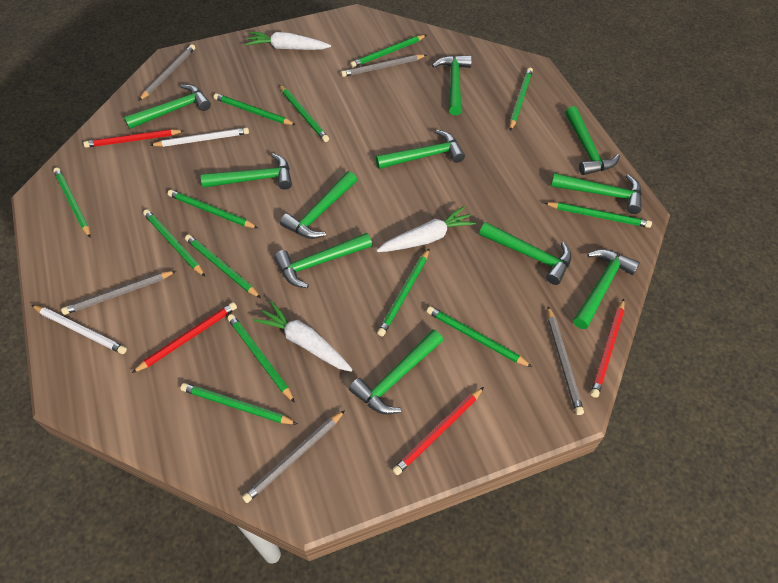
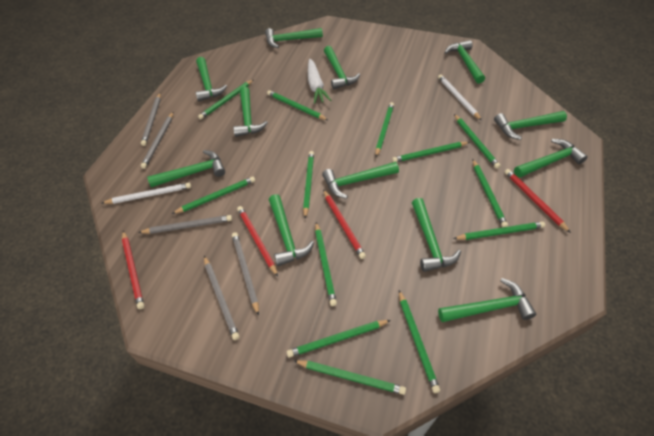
green hammer: [124,84,211,129] [201,153,292,190] [274,233,372,288] [280,171,357,239] [349,330,443,414] [376,130,465,169] [432,55,472,115] [479,222,572,285] [551,173,642,214] [565,106,620,175] [573,249,640,329] = 11 -> [147,150,225,187] [195,57,227,102] [233,86,268,137] [265,28,323,48] [269,194,314,266] [322,162,399,199] [324,46,360,89] [412,198,461,272] [438,278,536,322] [445,40,485,84] [494,111,567,140] [514,139,588,178] = 12
white carrot: [245,31,331,50] [253,301,353,372] [376,206,476,252] = 3 -> [308,59,332,104] = 1

